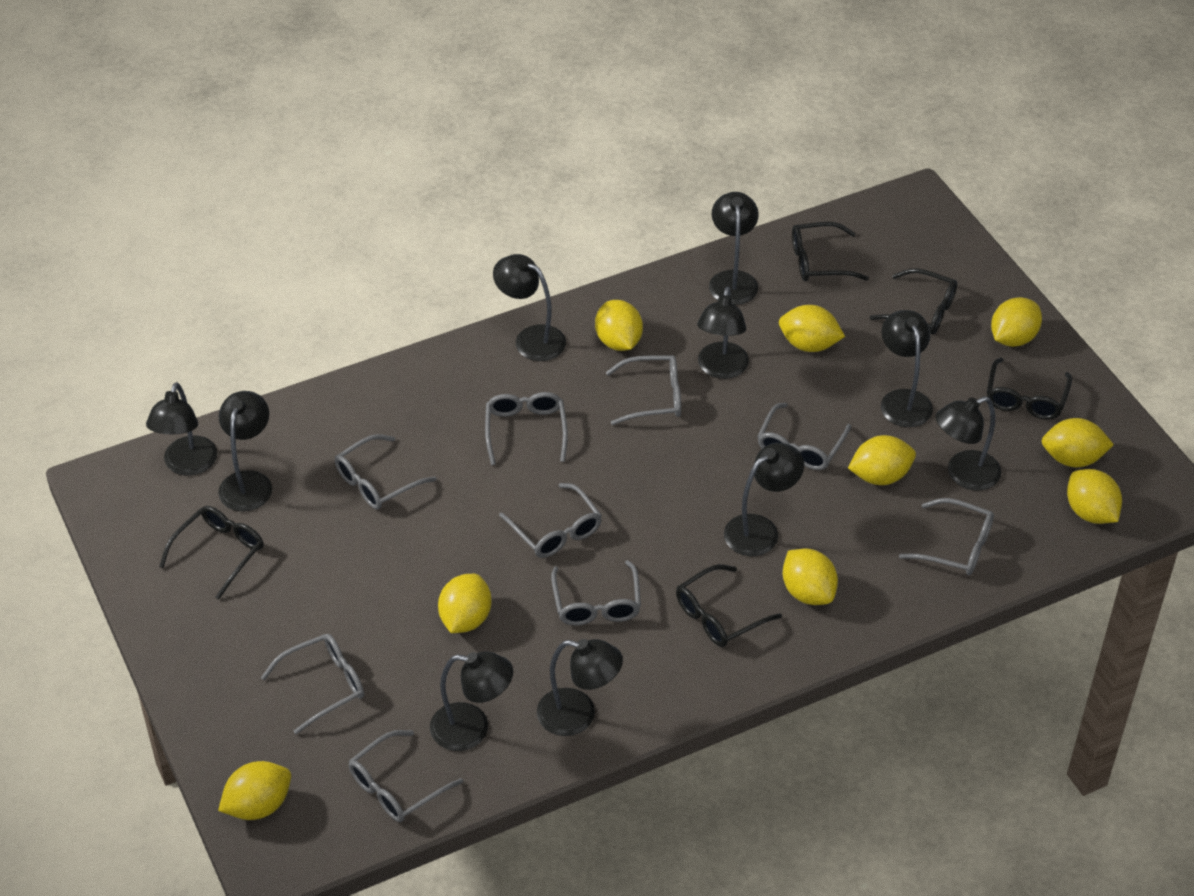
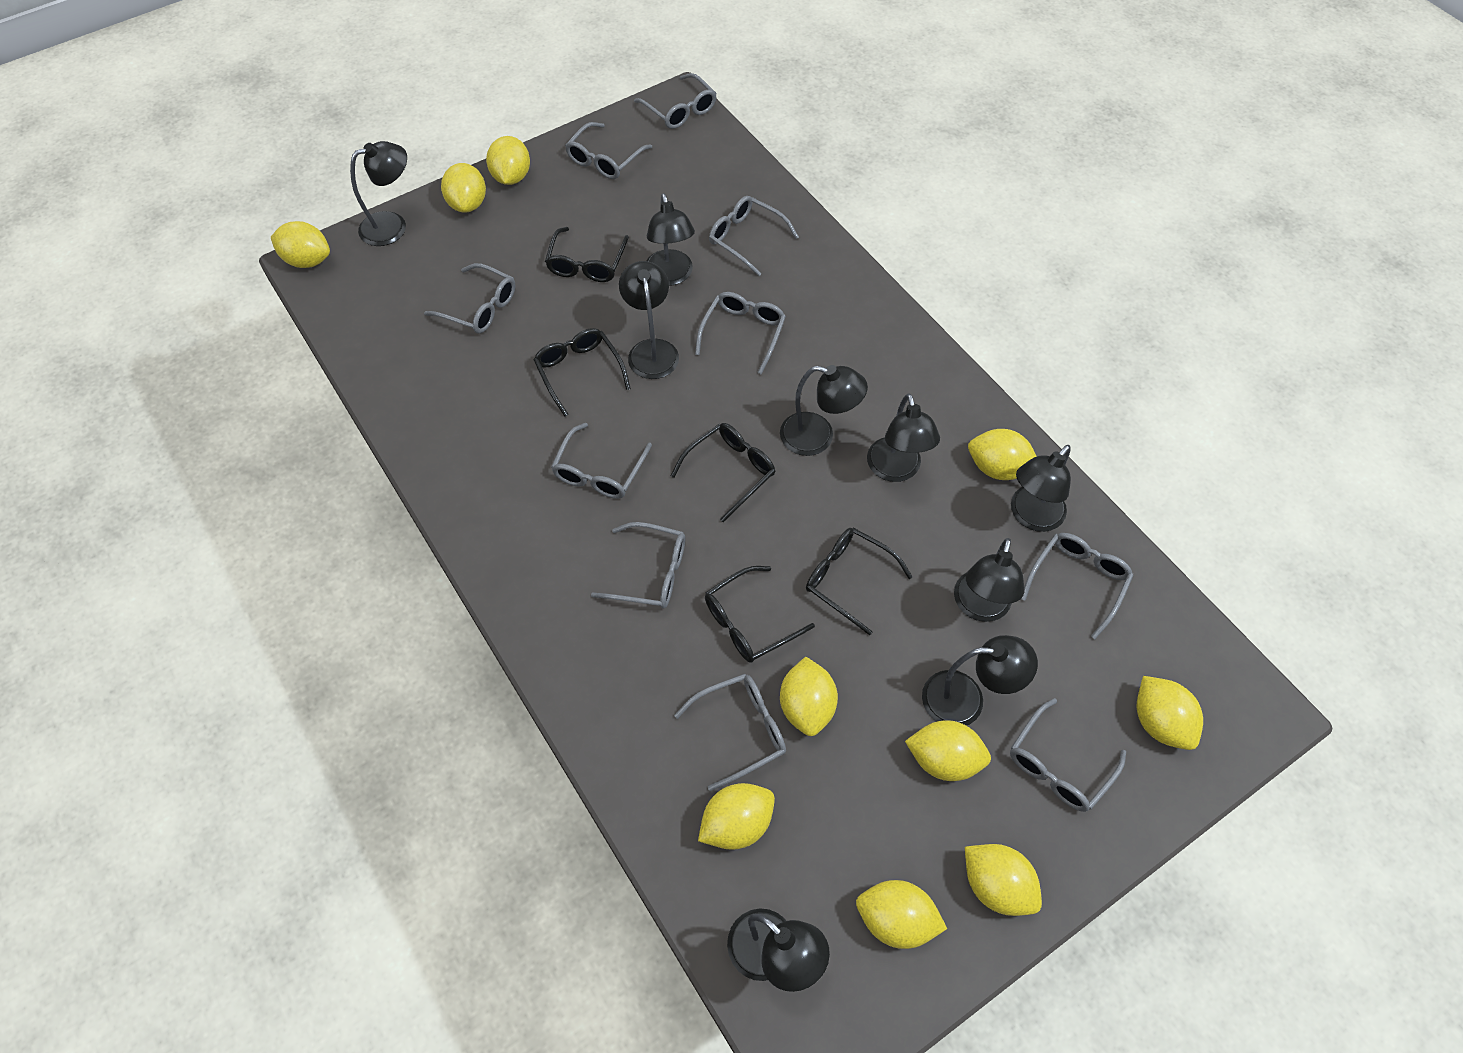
black lamp: [146,382,218,475] [218,391,272,511] [430,651,513,751] [493,254,566,361] [537,639,623,736] [697,287,749,379] [709,192,759,305] [724,443,804,556] [881,310,933,427] [936,396,1001,491] = 10 -> [350,141,407,246] [619,261,679,379] [647,193,695,286] [727,908,830,992] [780,365,868,456] [867,393,940,482] [922,635,1038,726] [954,538,1025,622] [1011,445,1071,532] = 9
grey glasses: [261,634,364,734] [335,434,437,509] [349,730,463,822] [485,392,568,465] [499,483,602,558] [551,560,641,625] [606,355,681,425] [757,402,851,470] [899,498,994,575] = 9 -> [424,263,515,334] [551,423,652,499] [565,122,652,179] [591,522,685,608] [634,73,717,129] [674,674,786,791] [695,292,786,374] [709,196,799,276] [1010,698,1126,812] [1021,533,1134,639] = 10
yellow lemon: [218,761,291,820] [438,574,491,633] [595,300,643,351] [779,305,845,352] [783,548,838,605] [848,435,916,485] [991,297,1042,347] [1042,418,1114,467] [1067,469,1122,524] = 9 -> [271,221,330,268] [441,163,486,213] [486,136,530,185] [698,783,775,850] [780,657,838,736] [856,880,947,949] [905,720,991,781] [965,844,1042,916] [968,429,1036,480] [1137,676,1203,750] = 10

